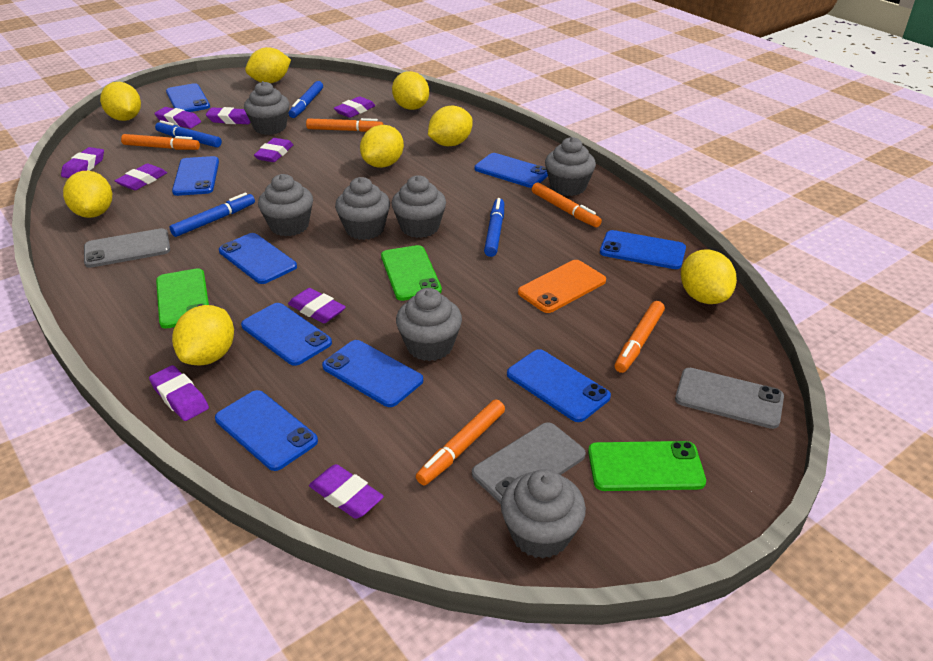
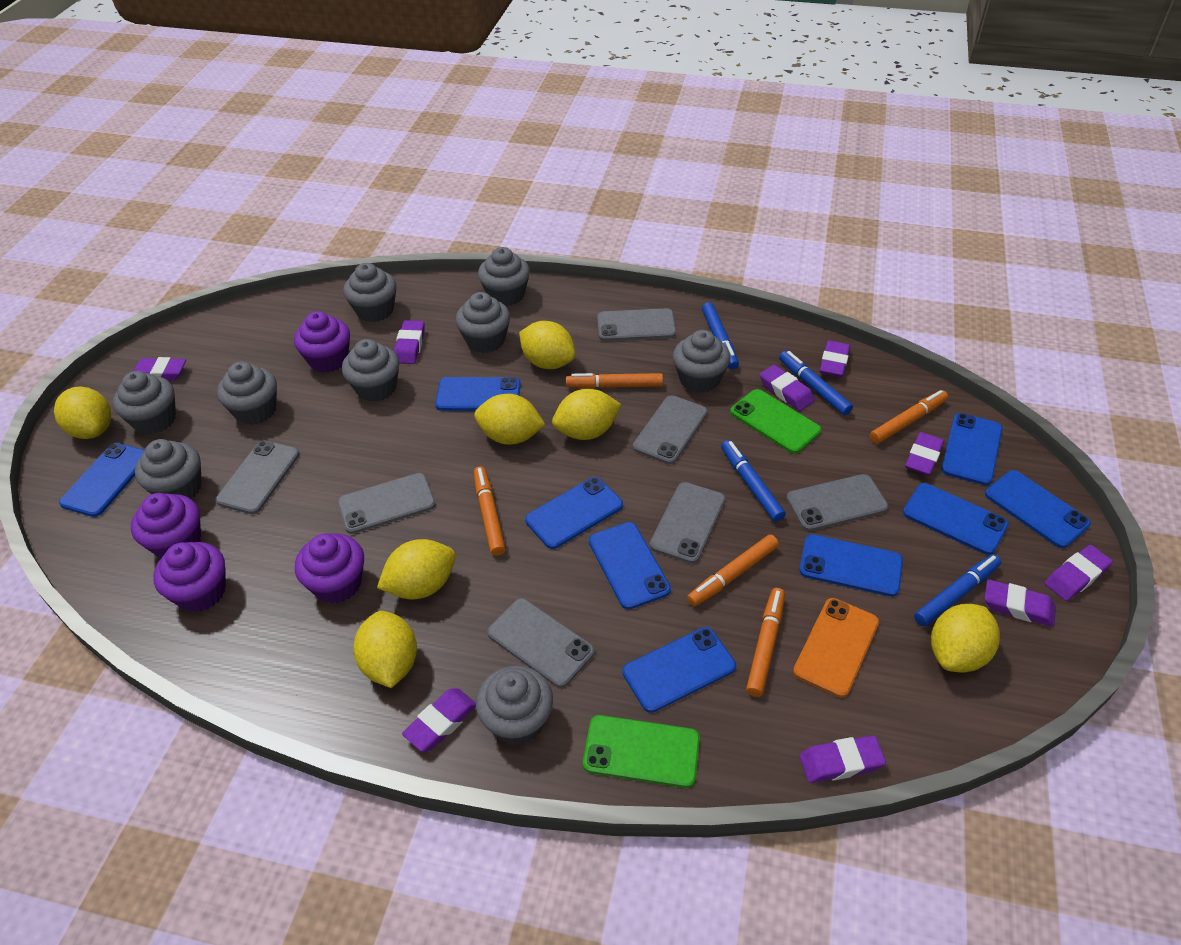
green phone: [156,268,209,329] [381,245,442,301] [588,441,706,491] = 3 -> [583,715,700,788] [730,389,821,454] = 2
grey cupcake: [244,81,290,135] [258,174,313,236] [335,177,390,240] [392,175,446,238] [396,288,462,361] [501,469,586,559] [545,137,596,196] = 7 -> [113,371,176,434] [135,439,202,499] [217,362,277,425] [342,339,400,402] [343,263,396,322] [456,292,510,353] [476,665,553,745] [478,247,530,306] [673,330,730,393] = 9
grey phone: [84,228,170,268] [472,422,586,504] [675,368,784,429] = 3 -> [216,440,300,514] [338,473,436,534] [487,598,595,688] [597,308,676,341] [633,395,708,464] [650,482,725,564] [786,474,888,531] = 7
purple cupcake: none = 0 -> [131,493,201,558] [153,542,226,612] [294,311,350,373] [295,533,364,604] = 4
yellow lemon: [63,171,112,218] [100,82,141,121] [172,305,234,366] [245,47,291,83] [360,125,404,168] [392,71,429,110] [428,106,473,146] [681,249,737,304] = 8 -> [54,386,111,439] [353,611,417,688] [377,539,456,599] [474,394,545,445] [519,321,575,369] [552,389,622,440] [931,604,1000,672] = 7

